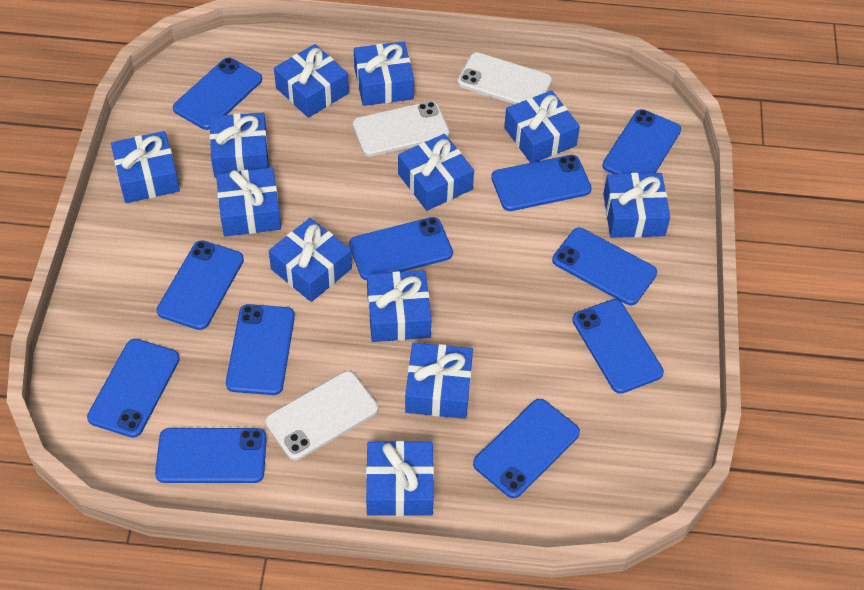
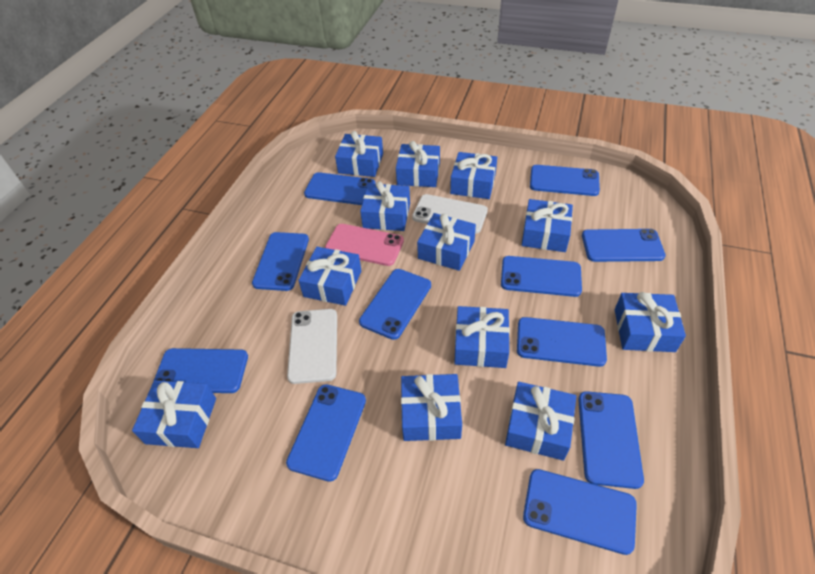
pink phone: none = 0 -> [325,224,404,266] = 1
white phone: [265,371,378,461] [353,101,450,157] [457,52,552,104] = 3 -> [287,309,337,384] [412,194,488,234] = 2

